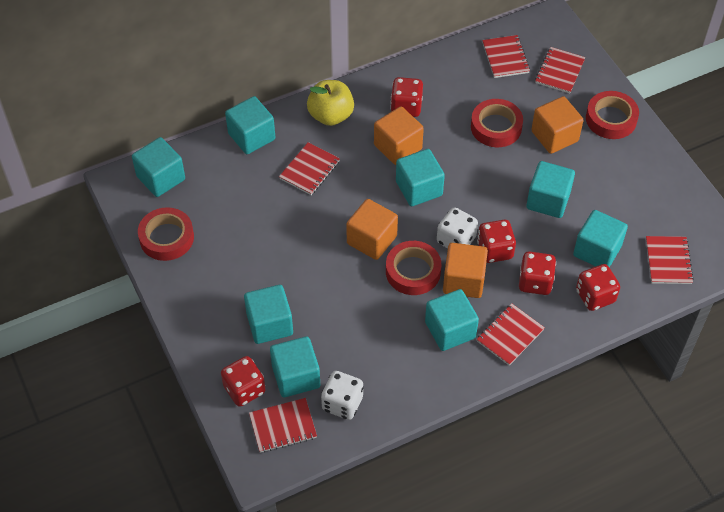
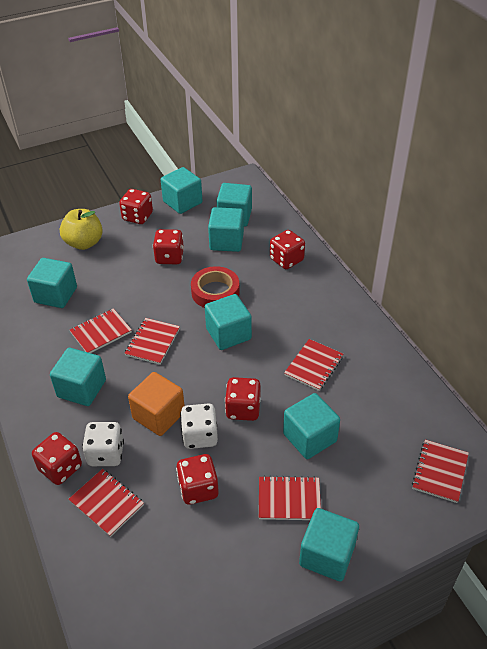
orange cube: [346,199,398,260] [374,106,424,165] [443,243,488,298] [531,96,583,154] = 4 -> [128,372,185,436] = 1
red dice: [221,356,266,407] [390,77,423,117] [477,220,516,263] [519,251,556,295] [576,264,620,311] = 5 -> [32,432,82,485] [119,189,153,224] [153,229,184,264] [176,454,219,505] [225,377,261,421] [270,230,305,269] = 6
red tape: [138,207,194,261] [386,241,441,295] [471,99,523,147] [586,91,639,139] = 4 -> [191,266,240,308] = 1

